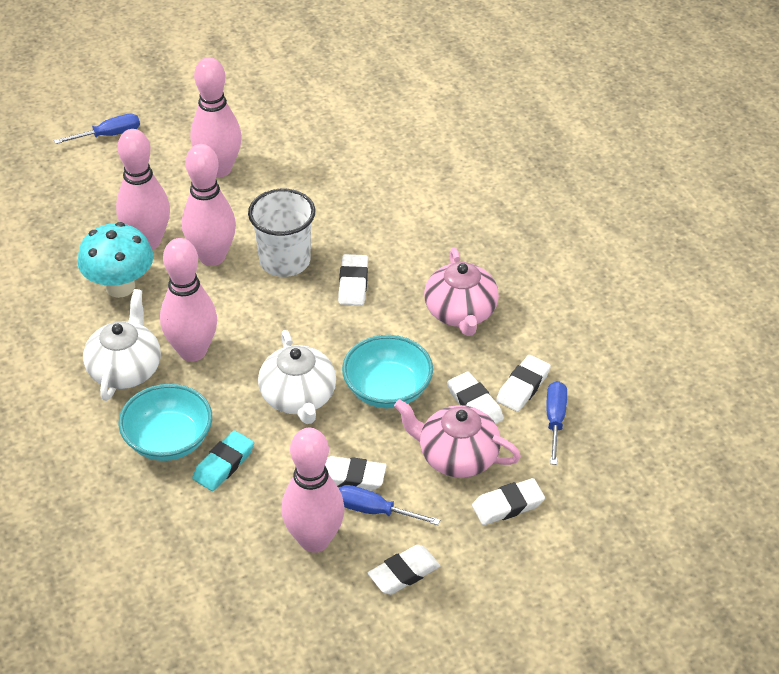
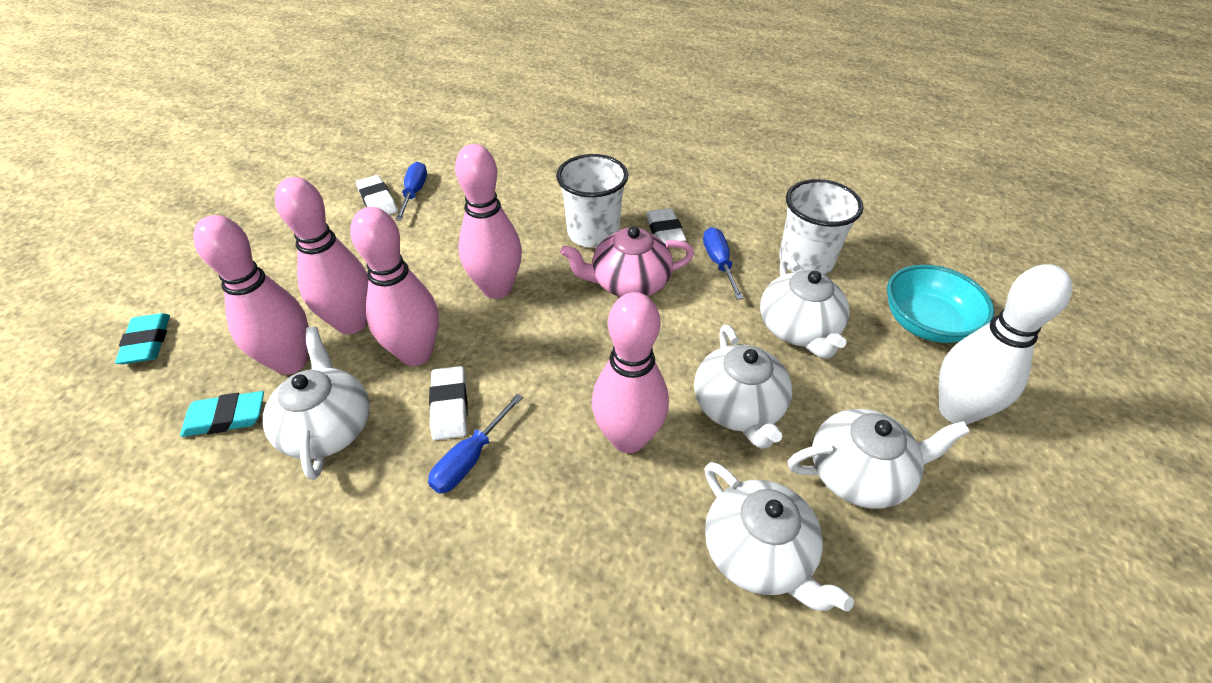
pink teapot: [394,399,521,478] [424,248,499,336] = 2 -> [560,226,694,297] = 1
turquoise bowl: [119,384,212,461] [342,335,433,408] = 2 -> [887,264,995,343] = 1
turquoise eraser: [192,430,254,491] = 1 -> [115,313,170,364] [180,391,264,437] = 2
turquoise mushroom: [78,222,153,298] = 1 -> none = 0
white bowling pin: none = 0 -> [939,264,1072,425] = 1
white cup: [248,189,315,277] = 1 -> [556,154,628,248] [779,179,863,275] = 2
white eraser: [325,456,387,491] [338,254,368,305] [368,545,440,595] [447,372,504,424] [472,478,545,525] [496,355,551,412] = 6 -> [356,175,398,215] [429,366,468,440] [646,208,686,244] = 3
white teapot: [83,289,161,401] [258,330,336,424] = 2 -> [263,327,370,480] [694,325,792,449] [705,462,854,611] [760,256,850,359] [788,409,970,509] = 5

